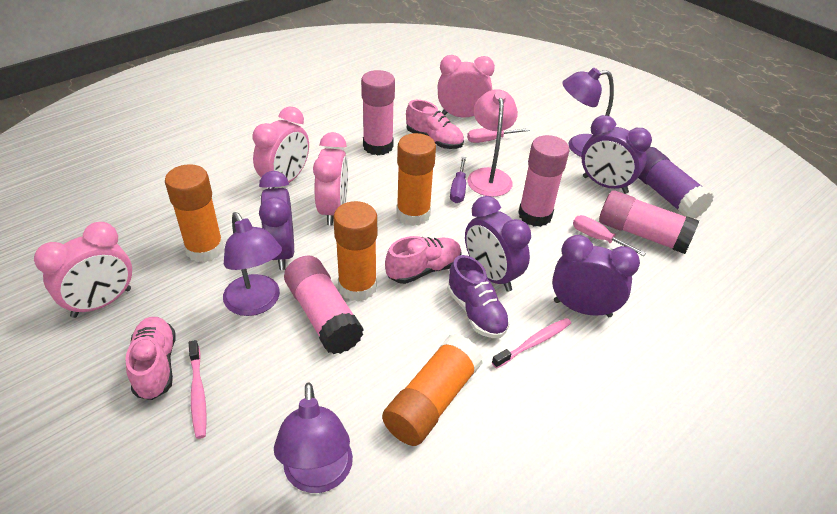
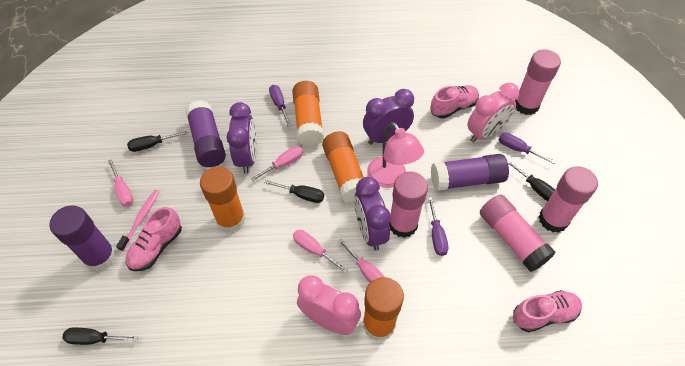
black screwdriver: none = 0 -> [63,327,138,345] [127,131,187,152] [265,180,324,203] [507,160,555,201] = 4
pink clock: [34,222,132,318] [253,106,309,189] [313,132,348,225] [438,55,495,118] = 4 -> [297,276,361,335] [467,83,519,142] = 2
pink screwdriver: [467,128,530,143] [573,215,646,256] = 2 -> [108,159,134,207] [251,146,303,181] [293,230,348,273] [338,239,385,283] = 4
pink toothbrush: [189,340,207,439] [492,318,571,369] = 2 -> [116,190,160,251] = 1
purple clock: [259,171,294,270] [465,196,531,292] [552,235,640,317] [581,115,652,194] = 4 -> [227,102,257,173] [354,177,391,251] [363,89,414,145] = 3
purple glue stick: [638,147,714,219] = 1 -> [49,205,117,271] [186,100,226,167] [431,154,509,191] = 3
purple lamp: [223,212,282,316] [274,382,353,493] [562,68,614,157] = 3 -> none = 0
purple screwdriver: [450,157,466,203] = 1 -> [269,85,291,126] [428,197,449,256] [498,133,556,164] = 3
purple shoe: [447,255,510,338] = 1 -> none = 0

